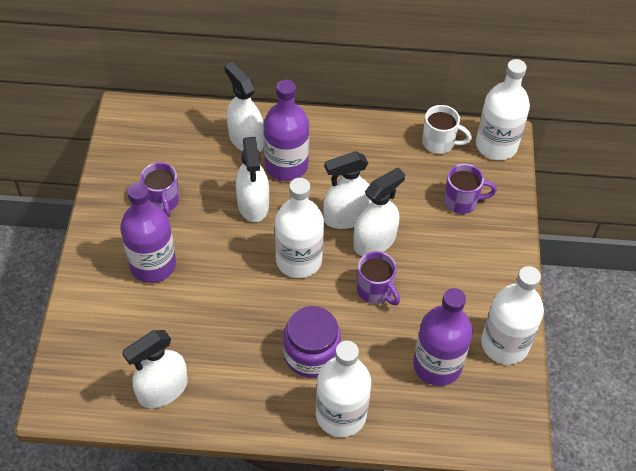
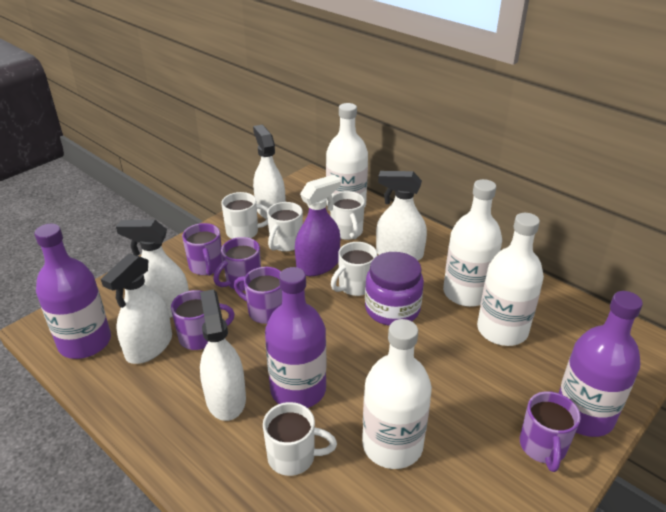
purple mug: [140,162,179,217] [357,251,400,305] [444,164,497,214] = 3 -> [171,290,235,350] [182,223,223,276] [213,237,261,291] [234,267,282,324] [520,391,581,472] = 5
purple spray bottle: none = 0 -> [295,175,341,276] = 1
white mug: [422,105,472,154] = 1 -> [221,192,269,239] [263,402,337,476] [267,202,303,252] [330,191,365,240] [331,242,377,296] = 5

